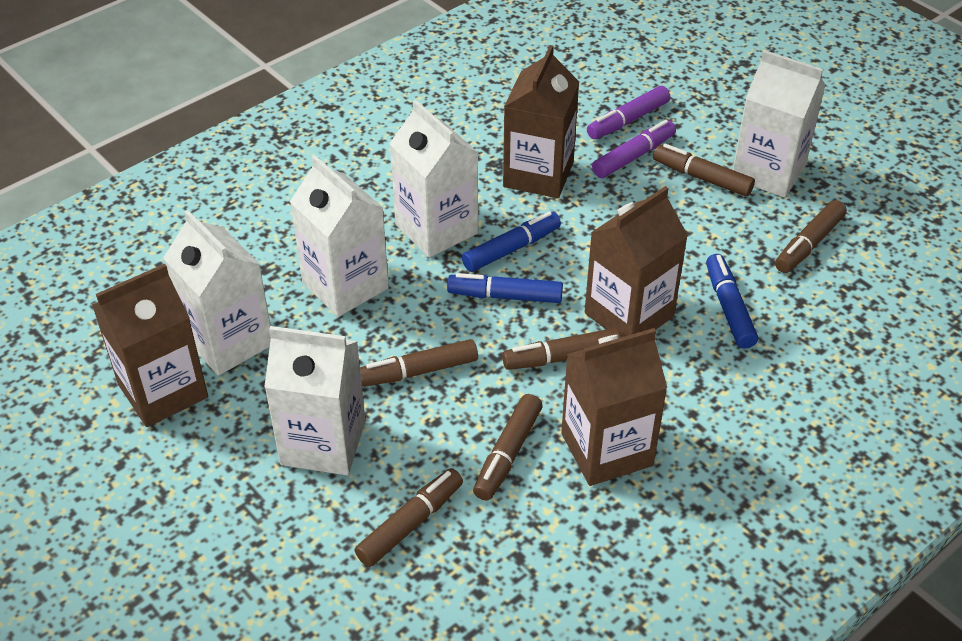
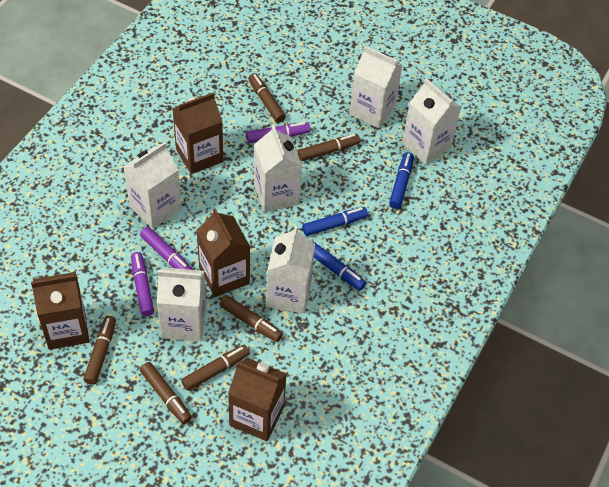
purple marker: [587,86,670,139] [592,120,676,178] = 2 -> [131,252,154,316] [140,227,193,270] [246,122,310,143] = 3
white carton: [163,210,271,376] [264,326,366,475] [290,155,389,317] [389,100,478,258] [733,50,826,198] = 5 -> [124,143,182,229] [157,267,206,342] [254,125,302,212] [266,226,315,314] [349,46,403,128] [402,78,461,165] = 6

